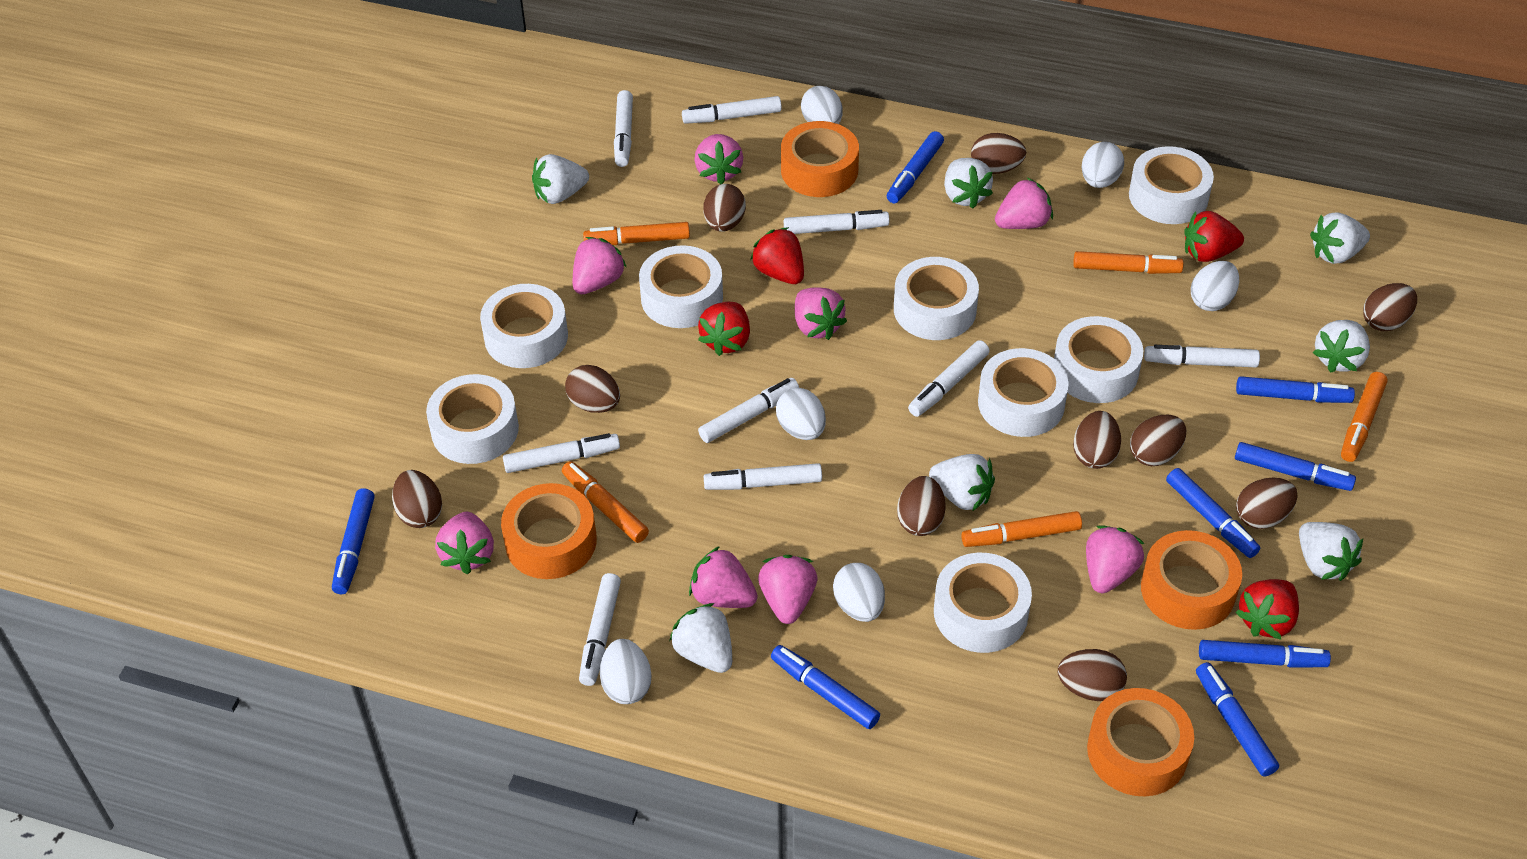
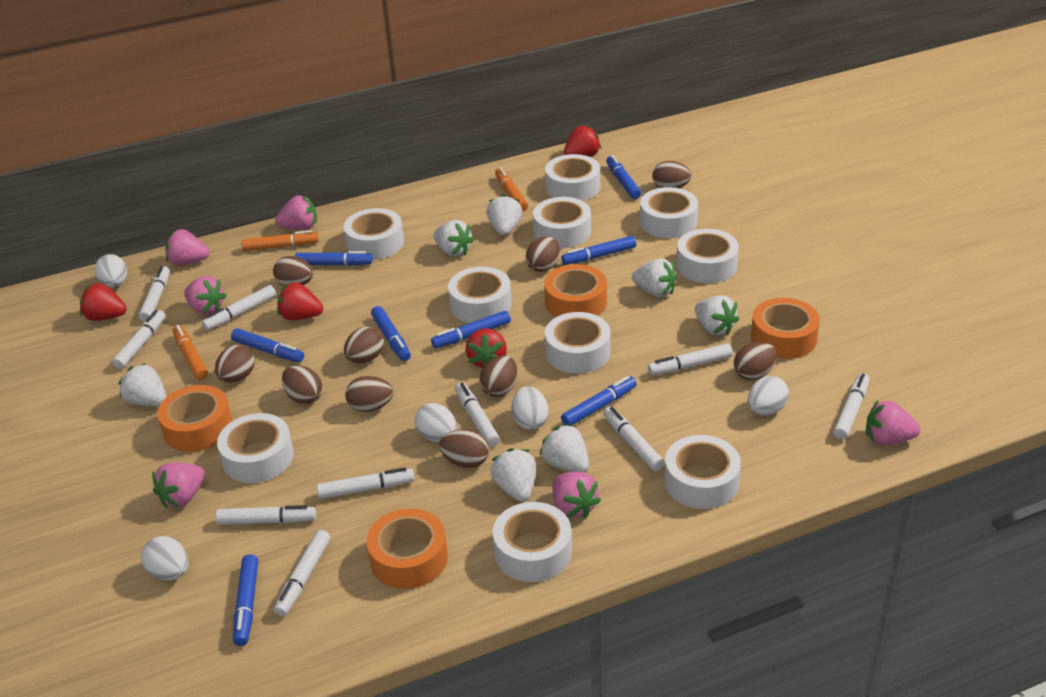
orange marker: [562,461,649,543] [583,222,690,245] [962,511,1082,547] [1073,251,1184,274] [1341,372,1388,462] = 5 -> [172,325,208,380] [241,230,319,251] [495,167,528,212] = 3
pink strawberry: [435,512,494,575] [573,237,627,294] [689,546,758,608] [694,134,743,184] [758,555,817,624] [795,287,847,340] [995,178,1053,229] [1086,525,1144,593] = 8 -> [152,463,205,508] [166,229,210,265] [184,276,227,315] [275,195,317,230] [552,472,601,519] [866,400,921,445] = 6
white egg: [600,639,651,704] [776,388,826,440] [801,86,843,124] [833,563,885,622] [1082,142,1124,188] [1191,261,1239,311] = 6 -> [94,254,127,288] [141,536,188,580] [415,403,457,442] [512,386,548,430] [748,376,789,415] = 5
white marker: [503,433,620,473] [579,573,621,686] [614,90,633,167] [682,96,782,124] [698,378,799,443] [704,463,822,490] [784,210,889,234] [908,340,990,417] [1144,345,1260,367] = 9 -> [112,310,166,369] [138,266,170,322] [202,285,276,330] [216,505,316,525] [274,530,330,616] [317,467,414,499] [455,382,500,447] [603,406,664,471] [648,343,733,376] [833,373,869,439] = 10
white tape: [426,374,519,464] [480,284,568,368] [639,245,723,328] [894,257,979,340] [934,553,1032,653] [978,348,1069,437] [1054,316,1143,403] [1129,146,1214,224] = 8 -> [217,413,294,483] [344,208,404,260] [448,267,512,323] [493,502,572,582] [533,197,591,248] [545,154,600,201] [545,312,611,374] [640,187,698,238] [664,435,741,509] [677,229,739,283] = 10

